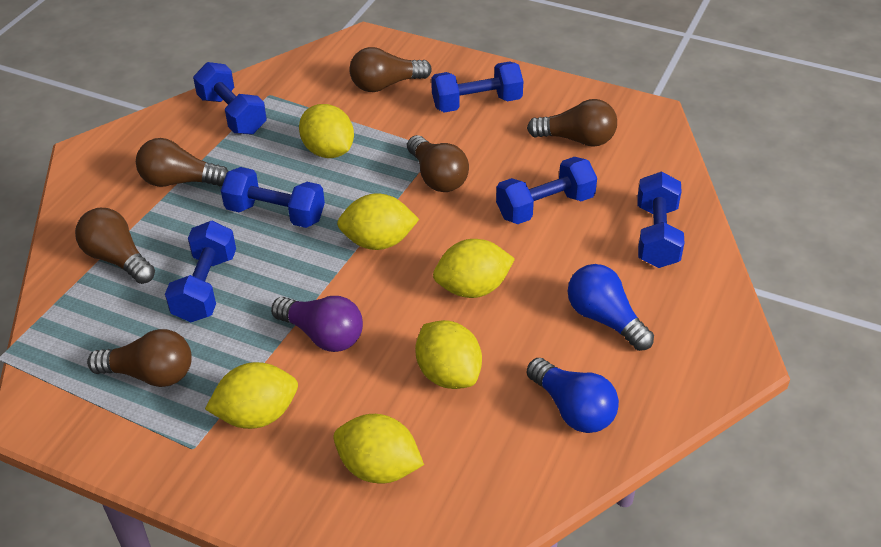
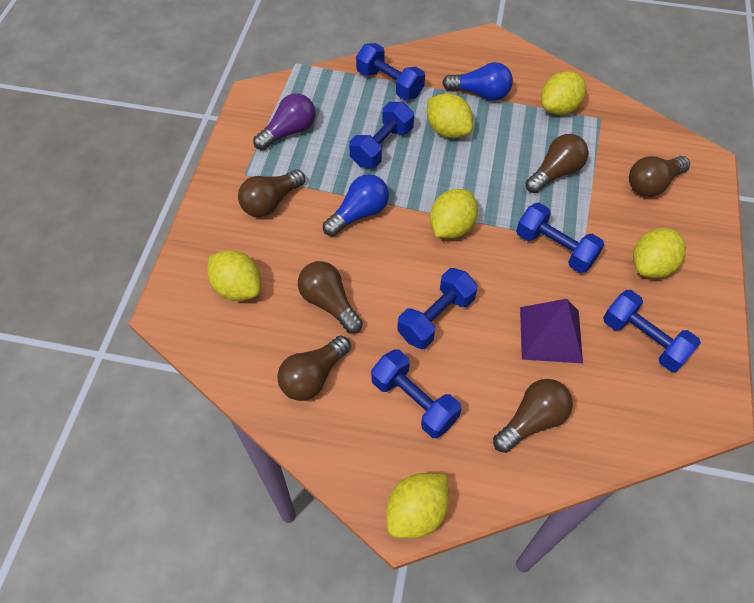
purple pyramid: none = 0 -> [520,299,583,363] = 1

